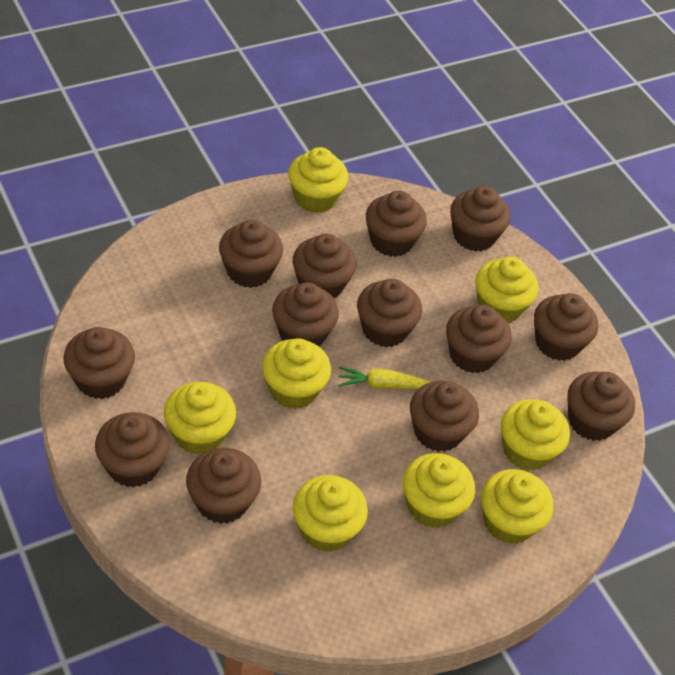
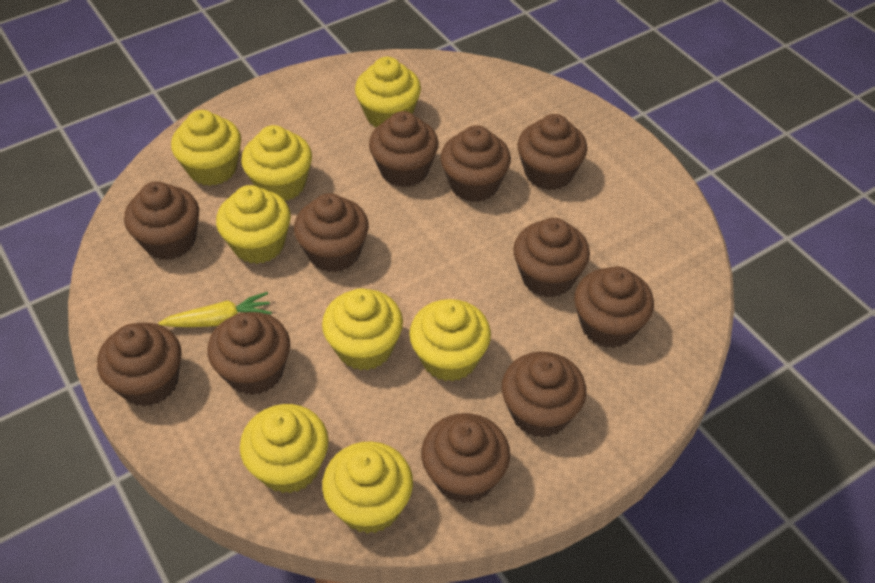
brown cupcake: [63,327,135,399] [95,412,170,488] [186,448,261,524] [219,220,283,288] [272,282,339,346] [293,234,356,298] [357,279,422,347] [366,191,427,257] [410,381,479,452] [446,305,512,373] [450,186,510,252] [534,293,598,361] [567,371,635,441] = 13 -> [97,323,182,407] [124,181,199,260] [207,312,290,395] [294,193,369,272] [369,111,439,187] [421,413,510,503] [440,125,511,202] [501,352,587,438] [513,218,590,297] [517,114,587,190] [574,267,654,348] = 11

